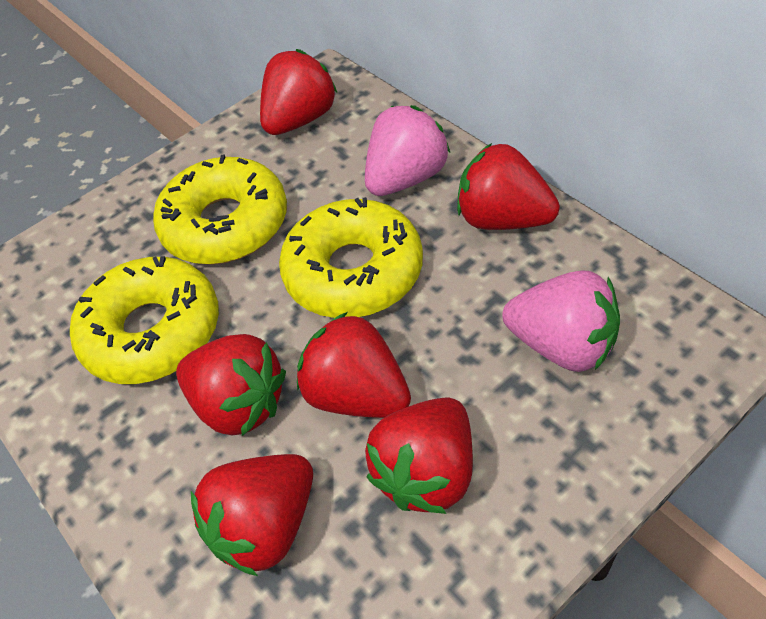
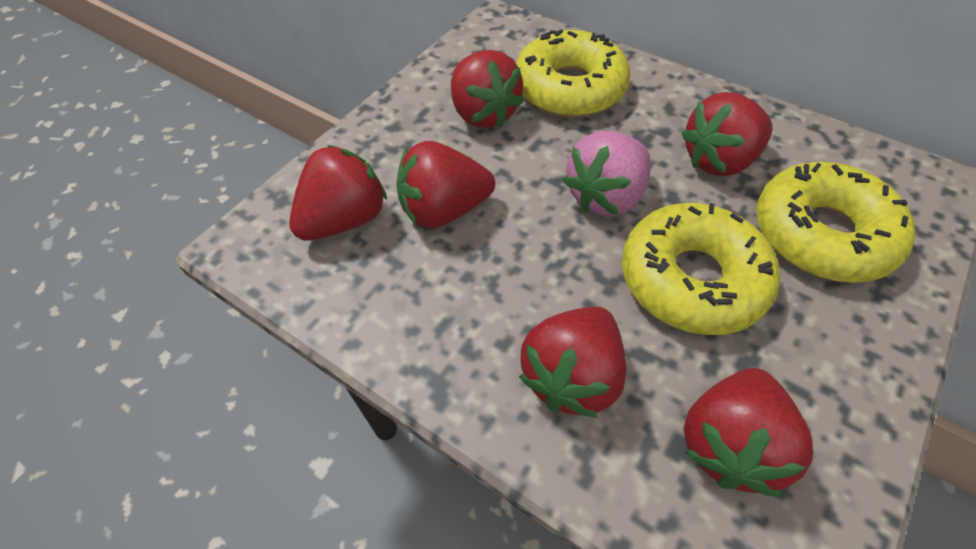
pink strawberry: [365,105,450,196] [502,270,620,372] = 2 -> [563,131,651,216] = 1

